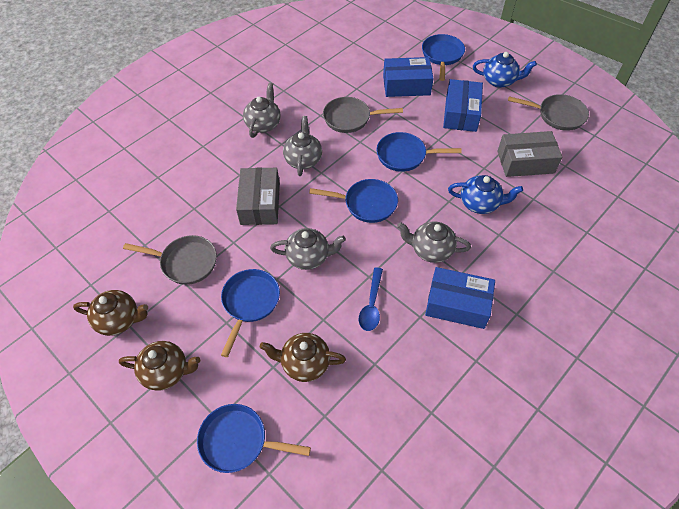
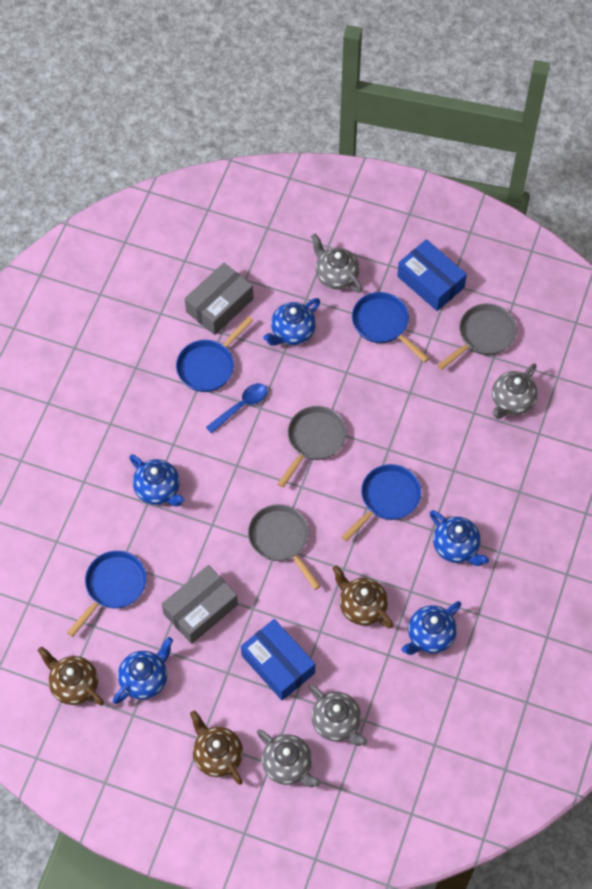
blue box: [383,57,434,97] [425,267,495,329] [443,79,483,132] = 3 -> [241,619,315,700] [397,239,467,311] = 2
blue pan: [197,404,311,473] [221,269,280,357] [309,179,398,223] [376,132,461,172] [422,34,465,81] = 5 -> [67,551,147,637] [176,316,253,392] [341,464,421,541] [352,292,429,362] = 4
blue teapot: [448,175,523,214] [473,52,537,88] = 2 -> [113,637,173,704] [129,454,185,506] [263,298,320,346] [401,601,462,655] [430,510,489,566] = 5

